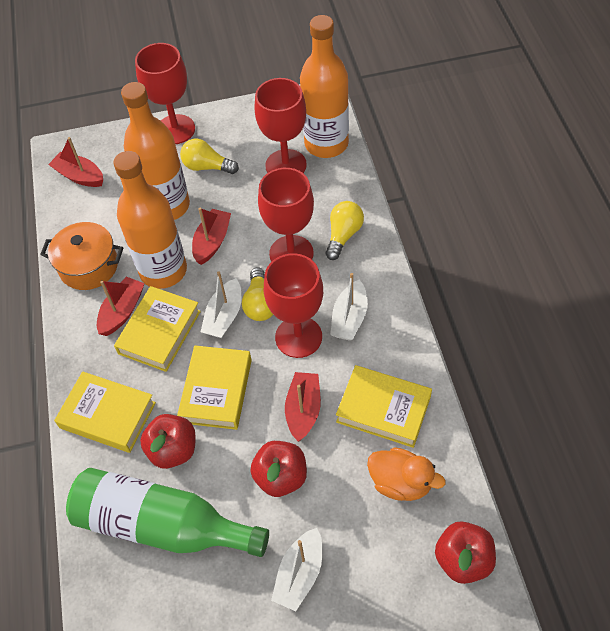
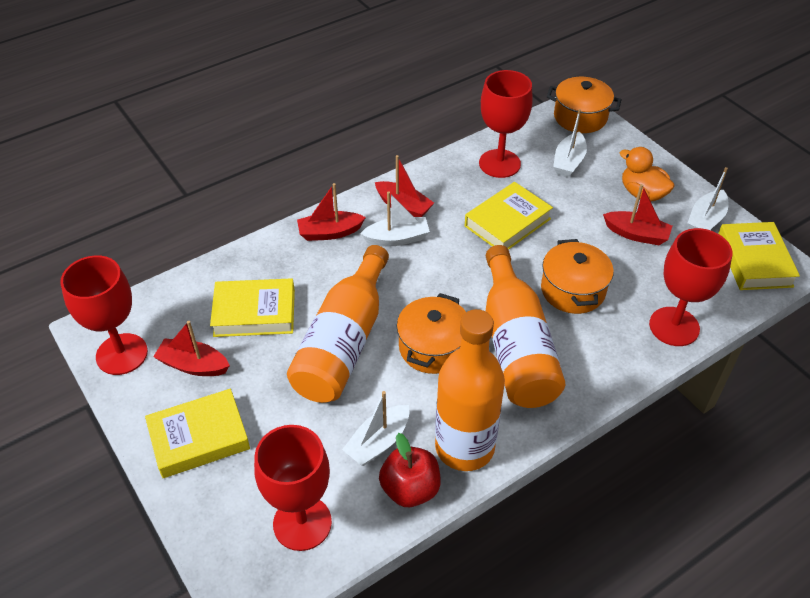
green bottle: [66,468,269,557] = 1 -> none = 0
orange pot: [40,222,123,290] = 1 -> [397,293,466,374] [541,239,614,314] [547,77,621,133] = 3
red apple: [140,414,196,469] [250,441,307,497] [435,521,496,584] = 3 -> [379,433,441,507] = 1
white boat: [201,271,241,338] [271,528,322,611] [331,273,368,341] = 3 -> [342,391,409,466] [360,191,430,246] [553,109,587,177] [688,167,728,230] = 4
yellow light bulb: [180,139,239,174] [242,267,273,321] [325,201,364,260] = 3 -> none = 0

